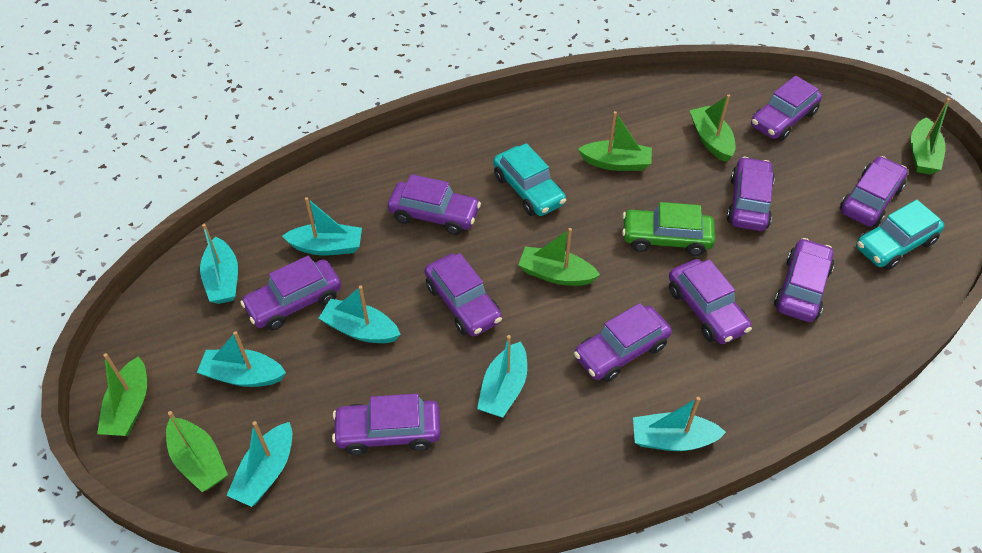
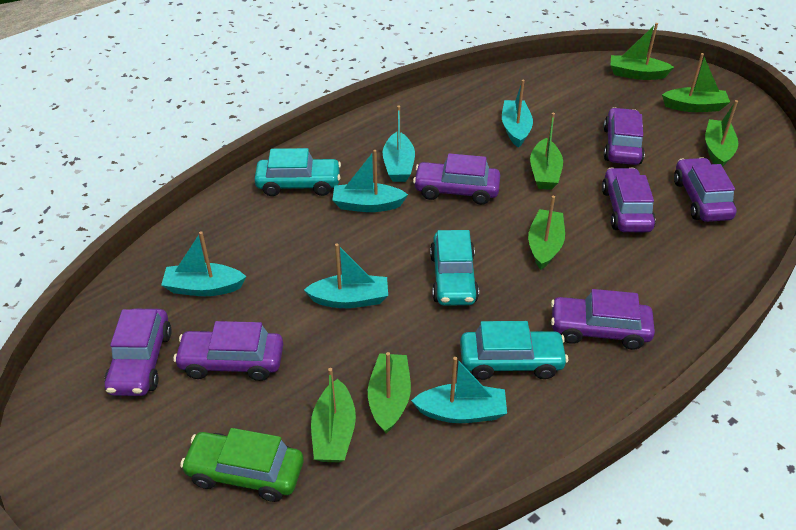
green boat: [97,353,147,436] [166,411,228,492] [518,228,600,286] [578,111,652,171] [690,94,735,162] [911,98,950,174] = 6 -> [311,368,356,462] [368,352,411,434] [528,196,565,270] [530,113,563,190] [611,23,674,80] [662,53,730,112] [705,100,738,167] = 7
purple car: [240,256,341,331] [332,394,441,455] [388,174,481,235] [425,253,502,336] [574,303,672,382] [669,259,752,344] [727,157,775,231] [751,76,822,141] [774,238,834,322] [840,156,908,227] = 10 -> [104,309,172,396] [173,321,283,381] [413,153,500,205] [551,289,655,350] [602,168,656,232] [603,108,645,165] [674,157,737,222] = 7
turquoise boat: [197,331,286,387] [200,224,238,304] [226,421,292,507] [282,197,362,255] [318,286,401,343] [477,335,527,418] [633,397,726,451] = 7 -> [161,231,247,296] [304,243,388,308] [332,150,408,212] [383,106,415,182] [411,357,507,423] [502,80,533,148] = 6
turquoise car: [493,143,566,216] [856,200,944,270] = 2 -> [254,148,341,196] [430,230,479,306] [460,321,568,380] = 3

